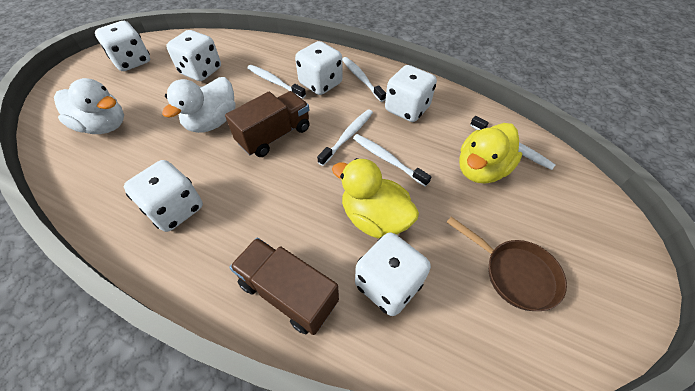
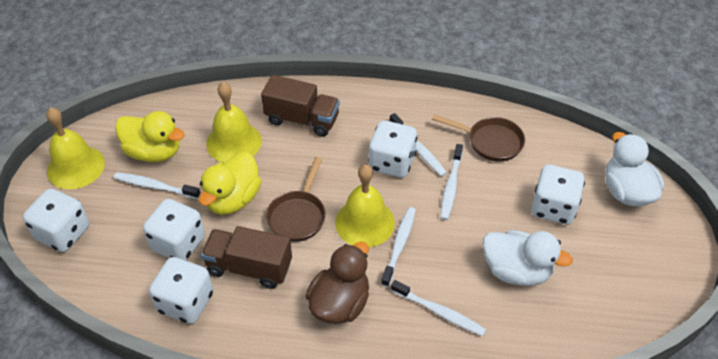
brown duck: none = 0 -> [306,241,369,324] = 1
brown pan: [447,216,567,311] = 1 -> [266,157,326,242] [432,114,525,162] = 2
white dice: [95,21,150,71] [124,160,203,232] [166,30,221,81] [295,41,343,95] [355,232,431,316] [385,65,437,122] = 6 -> [23,189,89,252] [143,199,205,261] [149,257,213,324] [368,120,418,178] [531,164,585,225] = 5
yellow bell: none = 0 -> [46,107,105,189] [206,82,262,163] [335,164,395,247] = 3

